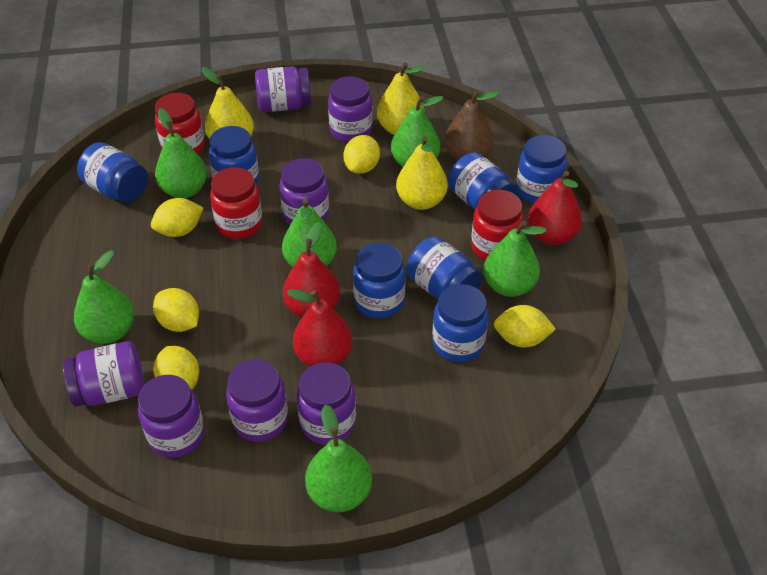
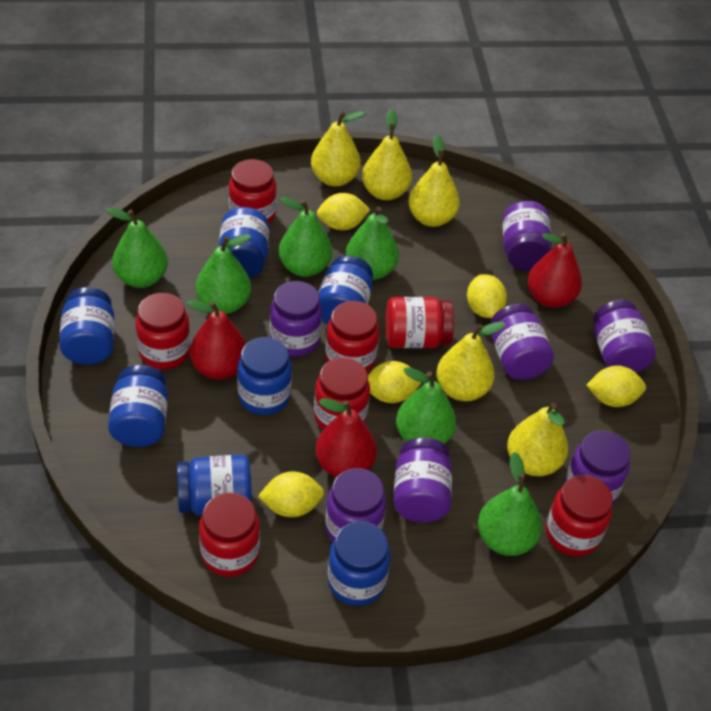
brown pear: [444,89,499,161] = 1 -> none = 0
red jar: [155,93,205,154] [210,167,263,239] [471,190,524,260] = 3 -> [135,293,191,369] [199,493,260,577] [229,159,276,225] [314,357,370,430] [325,301,380,372] [385,297,454,348] [546,475,613,557] = 7
yellow pear: [202,67,254,140] [377,62,425,135] [396,136,448,210] = 3 -> [311,111,365,186] [362,109,412,200] [408,135,460,227] [436,322,506,401] [507,403,568,476] = 5

